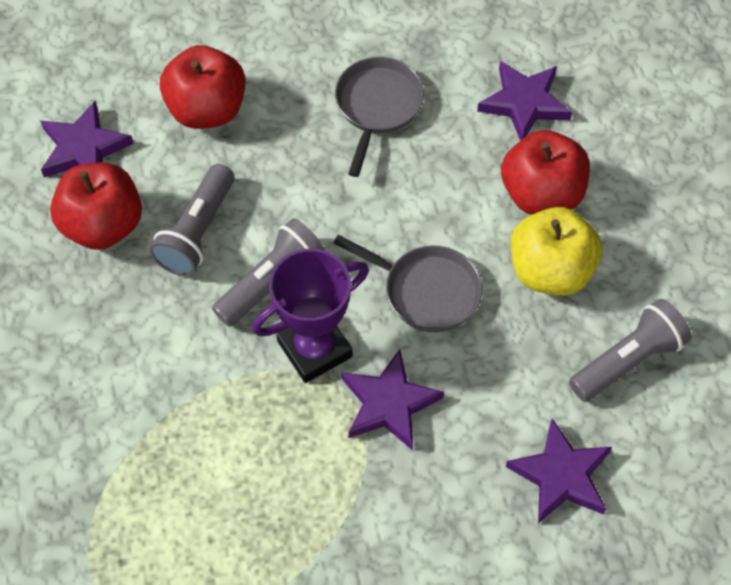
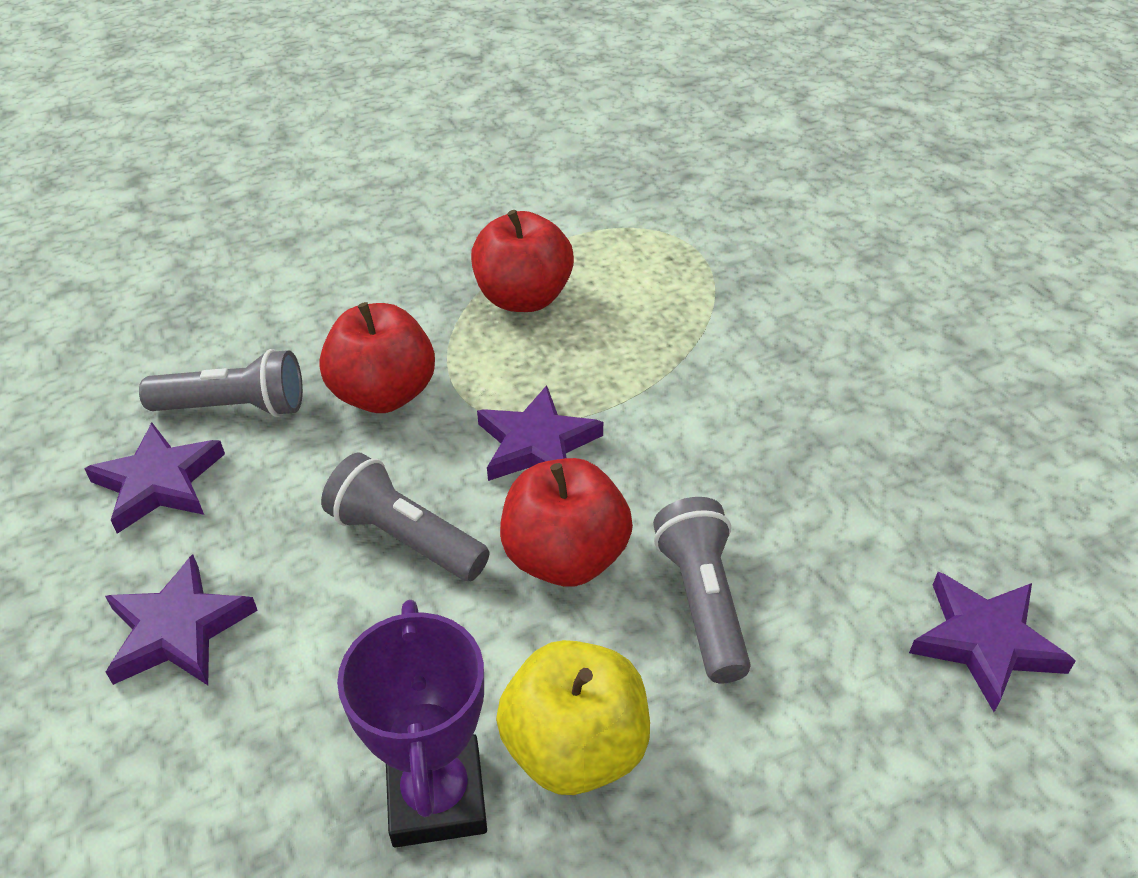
grey pan: [333,235,482,332] [335,57,424,177] = 2 -> none = 0

